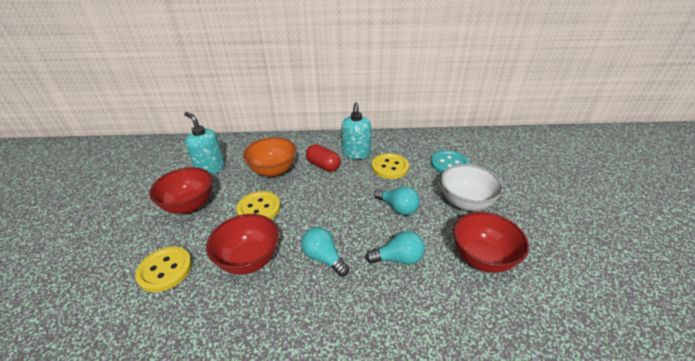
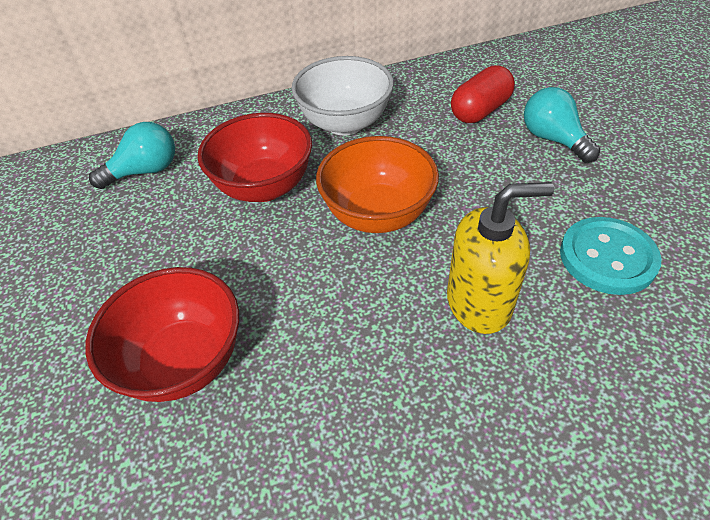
red bowl: [149,167,213,214] [206,214,279,275] [453,212,529,273] = 3 -> [85,267,239,402] [197,113,312,202] = 2
turquoise light bulb: [301,227,349,277] [365,231,425,265] [374,187,420,215] = 3 -> [89,122,175,189] [524,87,600,163] = 2
turquoise soap dispenser: [184,112,225,175] [341,103,371,159] = 2 -> none = 0
yellow button: [135,246,192,293] [236,191,280,219] [372,153,409,179] = 3 -> none = 0
yellow soap dispenser: none = 0 -> [447,182,554,334] = 1

